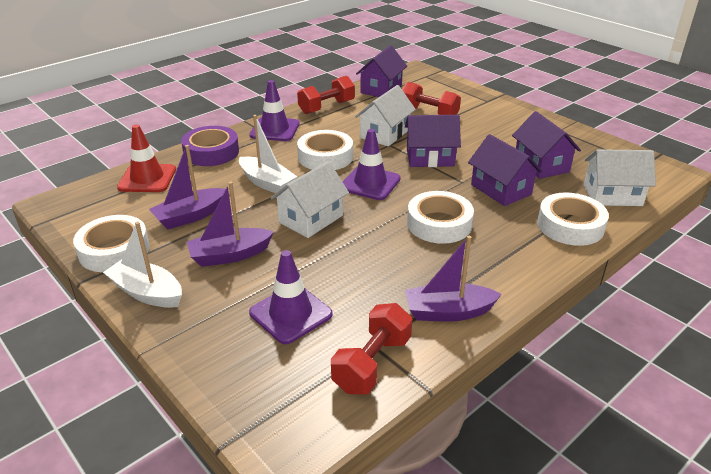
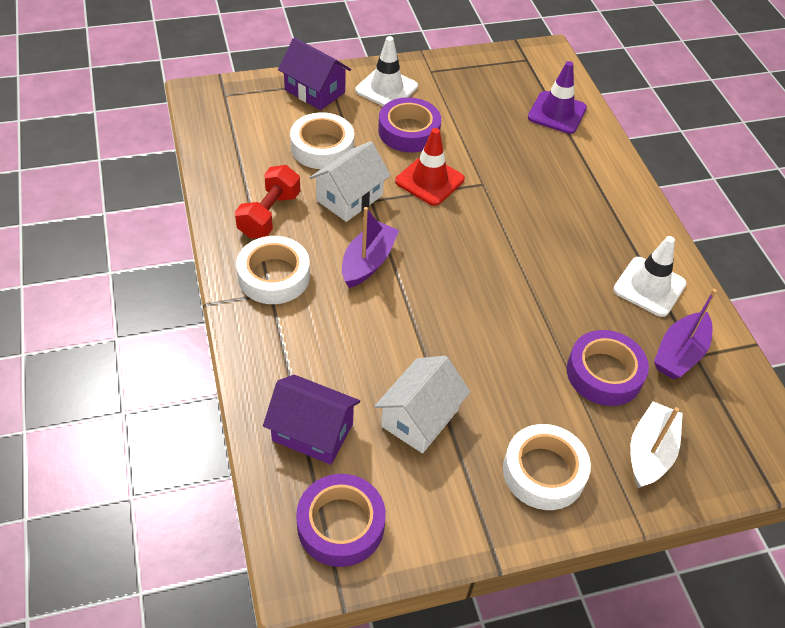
purple boat: [149,145,226,230] [187,181,274,267] [405,236,502,322] = 3 -> [342,207,399,288] [654,289,717,379] = 2
purple house: [356,45,407,97] [405,115,461,167] [468,134,542,206] [512,111,581,179] = 4 -> [263,375,360,465] [278,37,351,110] = 2
purple tape: [181,126,239,166] = 1 -> [296,474,386,567] [378,97,441,152] [567,330,649,406] = 3
purple traffic cone: [249,80,300,141] [249,250,333,344] [343,129,401,200] = 3 -> [528,61,587,134] = 1
red dumbbell: [297,76,355,114] [331,303,412,394] [402,82,461,115] = 3 -> [235,165,300,239] = 1
white boat: [103,222,182,308] [239,115,297,193] = 2 -> [630,401,683,488] = 1
white house: [271,161,349,238] [355,85,416,147] [583,149,656,206] = 3 -> [309,141,391,222] [374,356,470,453] = 2
white tape: [73,215,150,272] [297,130,353,170] [407,191,474,244] [537,192,609,246] = 4 -> [236,236,310,304] [290,112,354,169] [503,424,591,510] = 3
white traffic cone: none = 0 -> [355,36,418,106] [613,236,687,317] = 2

